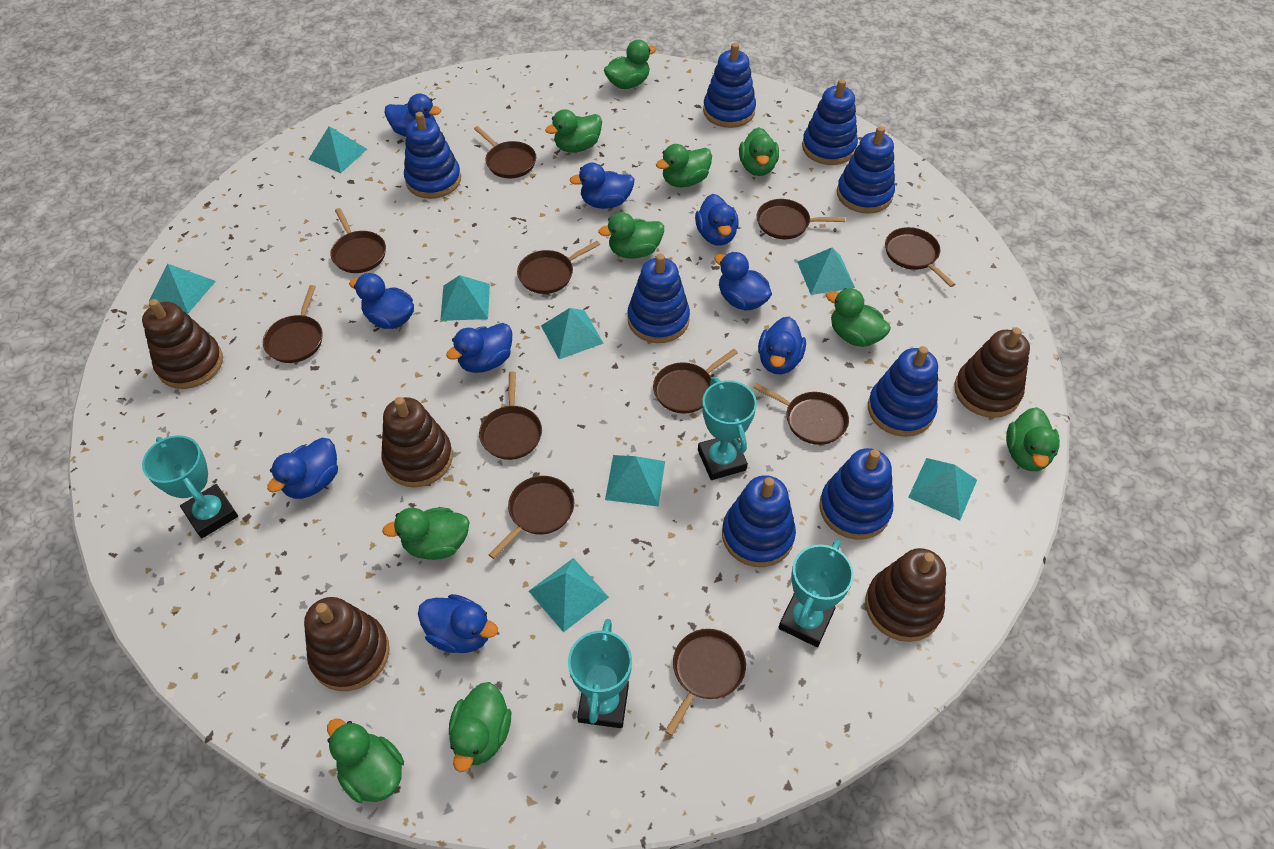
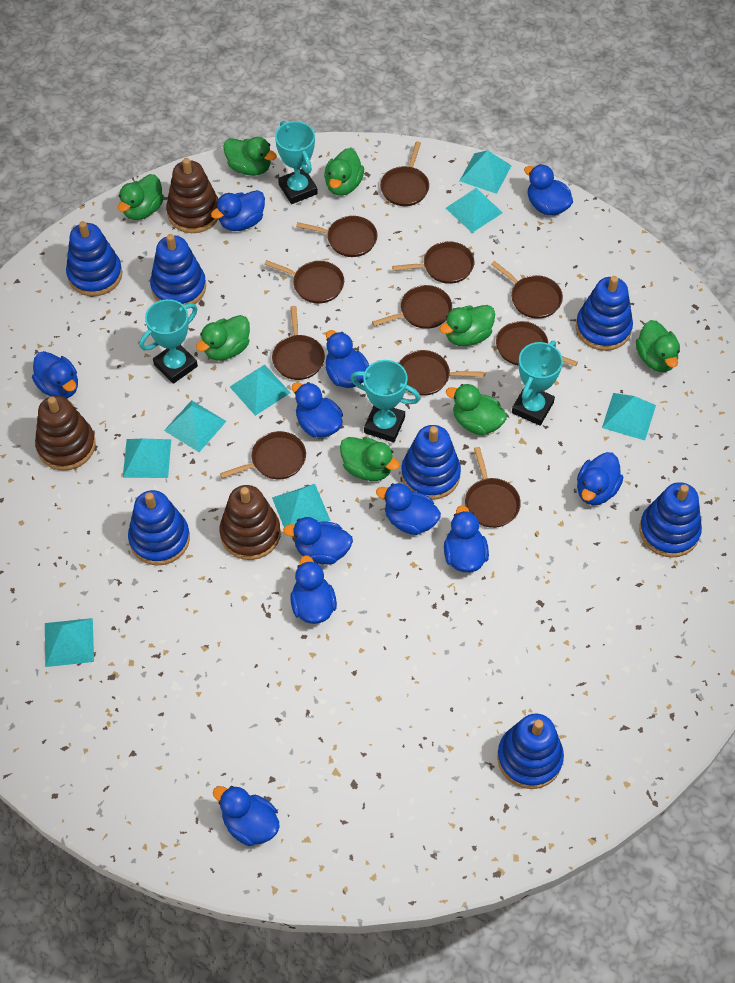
blue duck: [267,438,338,499] [349,273,414,329] [385,93,441,137] [418,594,498,653] [446,323,512,373] [570,163,635,209] [695,194,739,246] [714,252,772,311] [758,317,806,374] = 9 -> [32,351,78,399] [211,190,265,231] [213,786,280,846] [283,517,353,565] [290,555,337,624] [292,382,343,437] [325,330,369,388] [376,483,441,535] [444,505,489,572] [524,164,573,216] [577,452,623,505] = 11
blue stacking toy: [404,112,461,199] [628,254,690,343] [703,43,756,128] [722,475,796,567] [802,79,858,165] [819,448,893,540] [837,126,895,214] [868,346,938,437] = 8 -> [66,221,122,296] [128,490,190,565] [150,234,206,305] [401,425,461,500] [497,714,564,789] [576,276,633,351] [639,482,702,558] = 7
brown stacking toy: [142,299,223,389] [304,597,390,691] [381,397,453,487] [865,548,946,642] [954,327,1030,418] = 5 -> [35,396,96,471] [166,158,219,233] [219,485,281,560] = 3
green duck: [327,718,404,803] [382,508,469,560] [449,682,511,772] [545,109,602,153] [598,212,664,259] [604,40,657,89] [656,144,712,187] [739,127,779,176] [826,288,891,347] [1006,407,1060,471] = 10 -> [118,174,164,220] [196,315,250,361] [223,137,277,176] [324,148,364,196] [340,437,400,481] [440,305,495,346] [446,384,507,435] [636,320,680,372] = 8

